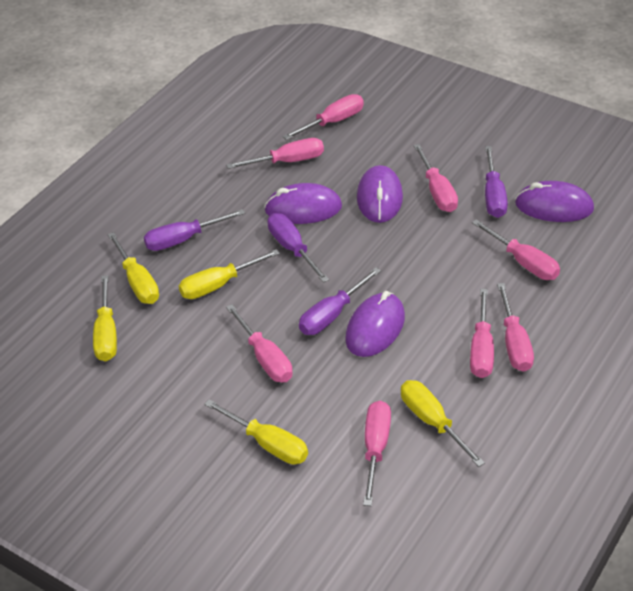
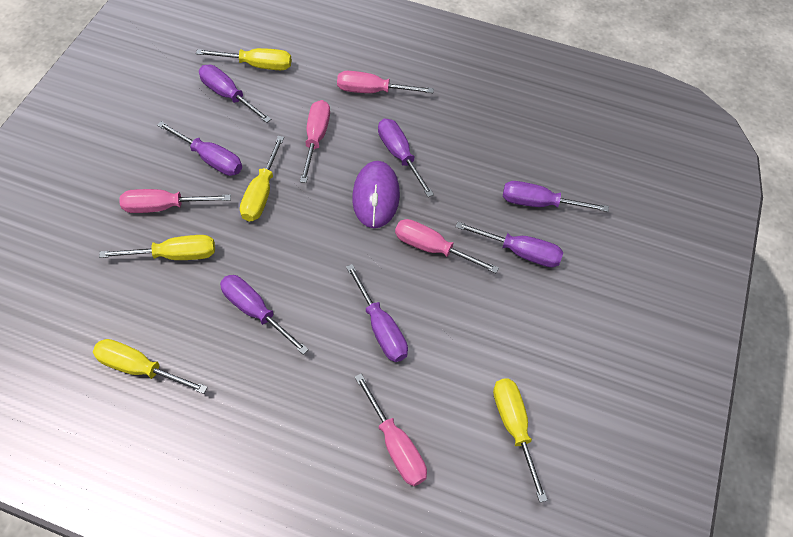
pink screwdriver: [226,138,324,169] [226,304,293,382] [283,94,364,140] [363,400,391,506] [414,144,458,212] [470,289,494,378] [472,219,560,280] [497,283,534,372] = 8 -> [119,189,231,213] [300,100,330,183] [337,71,434,93] [355,374,427,486] [395,219,499,273] = 5
purple mouse: [264,183,342,224] [345,291,405,357] [357,165,403,223] [515,181,594,222] = 4 -> [352,161,400,228] = 1
purple screwdriver: [144,209,245,251] [268,213,329,283] [299,268,381,335] [485,146,508,218] = 4 -> [157,121,242,176] [199,65,271,123] [220,275,309,355] [346,264,408,362] [378,119,434,197] [456,222,563,267] [503,181,609,212] = 7

